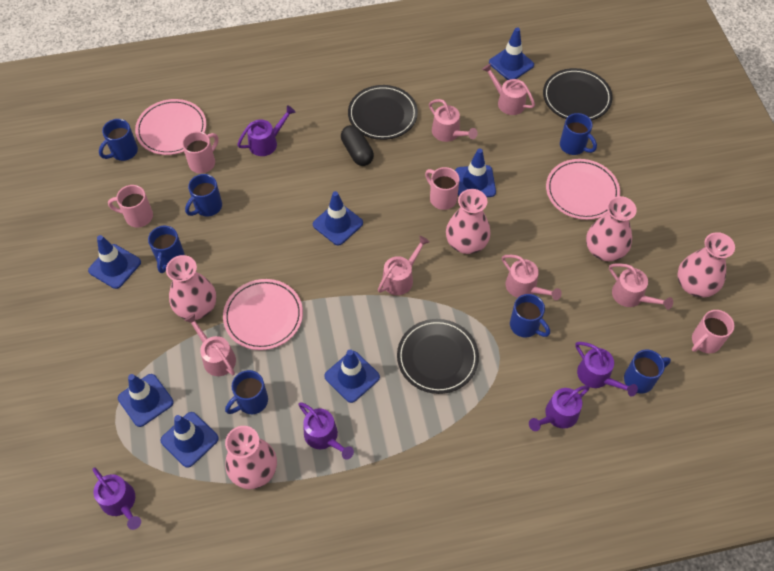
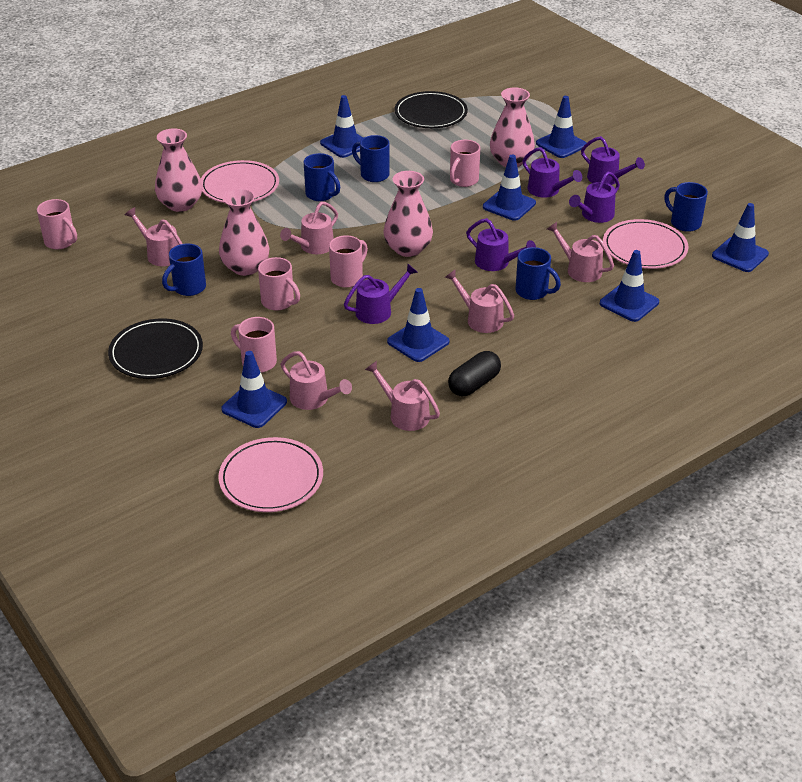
black plate: [348,85,418,140] [397,319,479,394] [543,68,613,121] = 3 -> [108,318,203,379] [394,91,468,128] = 2
blue mug: [99,119,138,161] [148,226,185,273] [185,174,222,217] [225,370,268,414] [510,294,550,337] [560,113,597,155] [624,349,671,394] = 7 -> [162,244,206,296] [304,153,340,201] [352,135,390,182] [515,247,561,300] [664,182,708,232] = 5
pink mug: [108,185,153,227] [182,131,218,173] [425,167,459,210] [692,310,734,353] = 4 -> [37,199,77,249] [231,317,277,373] [258,257,300,311] [329,235,368,288] [450,140,480,187] = 5
pink vase: [166,255,216,320] [225,426,277,489] [446,189,491,254] [586,196,637,261] [677,232,735,297] = 5 -> [155,128,202,212] [219,188,270,276] [383,171,433,257] [490,87,535,167] = 4

